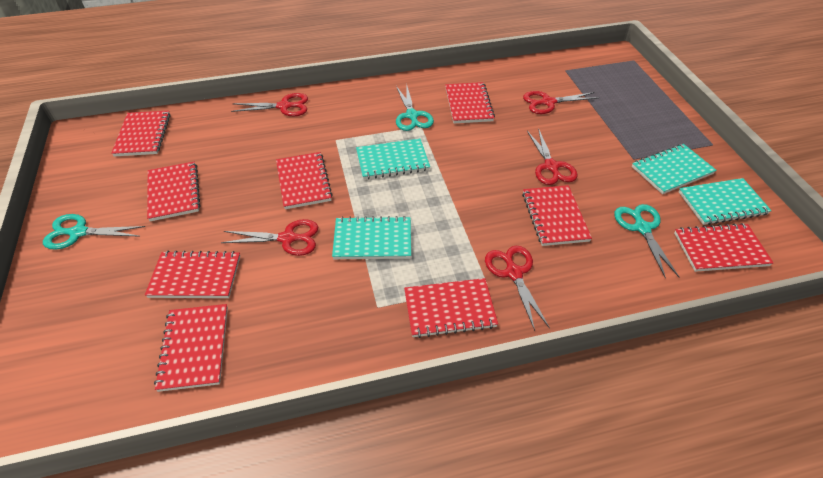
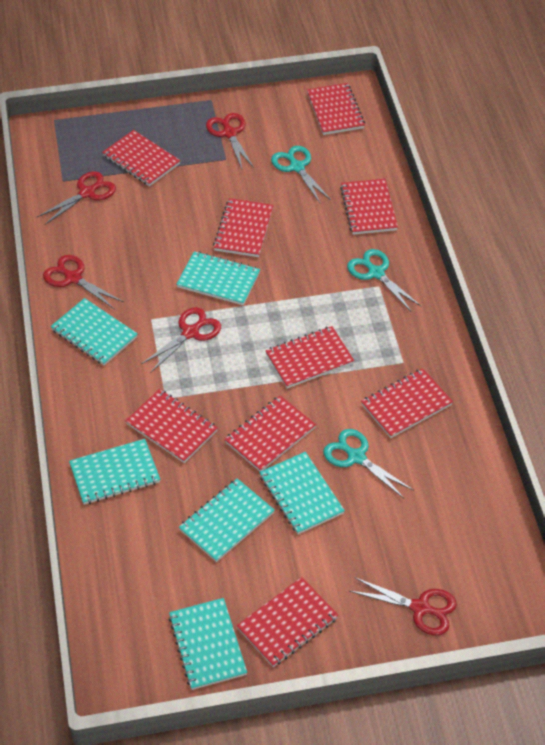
turquoise notebook: [332,216,411,259] [356,139,430,180] [632,144,717,194] [679,178,772,225] = 4 -> [51,298,138,366] [69,439,160,505] [169,598,247,690] [176,251,260,305] [179,478,275,562] [259,452,345,534] = 6

